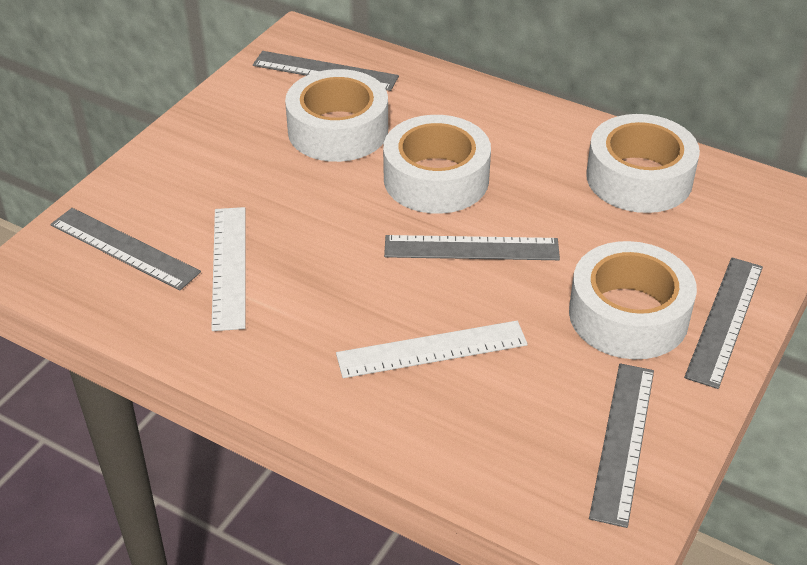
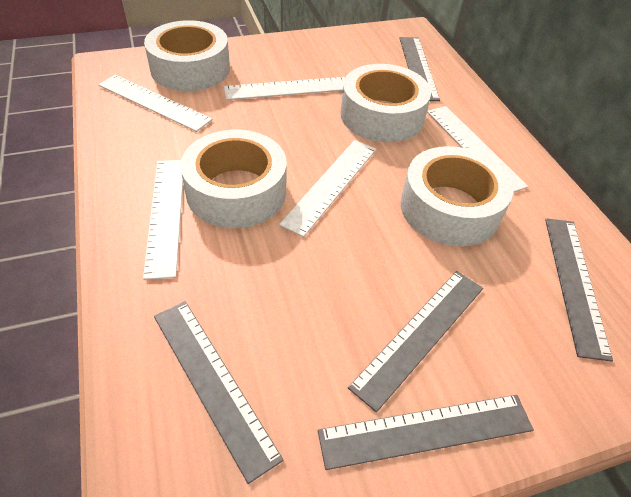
white ruler: [211,207,245,331] [336,321,528,378] = 2 -> [98,75,212,132] [143,160,183,280] [224,77,345,100] [279,140,376,237] [427,106,529,192] = 5

